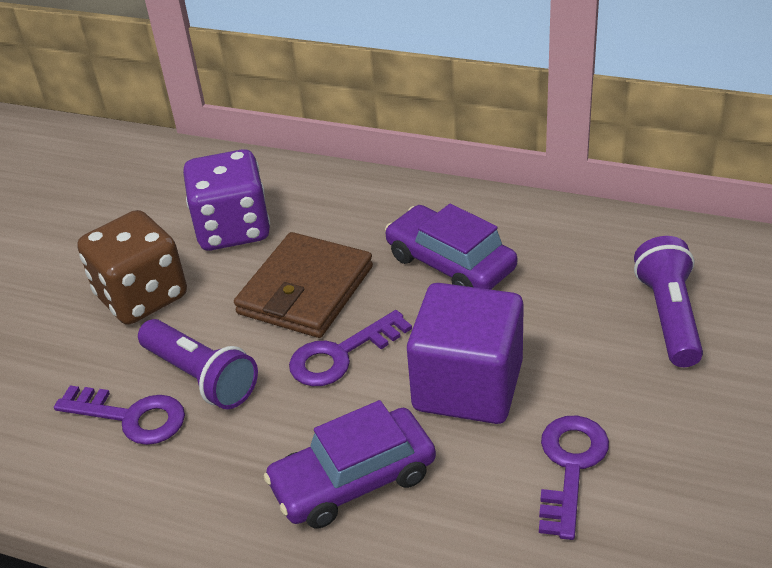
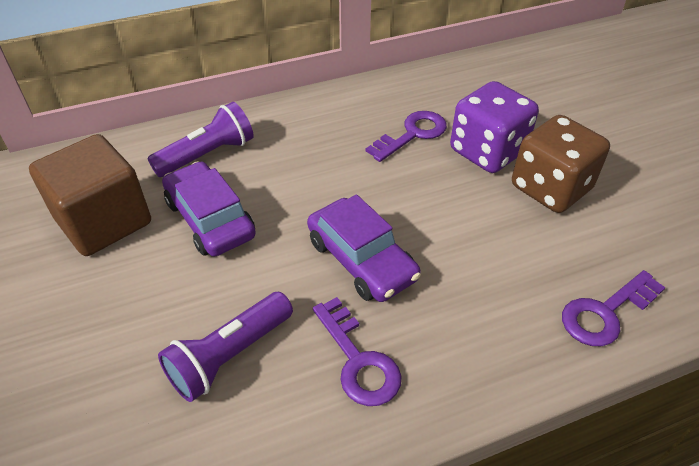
brown cube: none = 0 -> [29,134,151,256] = 1
brown wallet: [234,232,373,338] = 1 -> none = 0
purple cube: [407,283,524,424] = 1 -> none = 0

